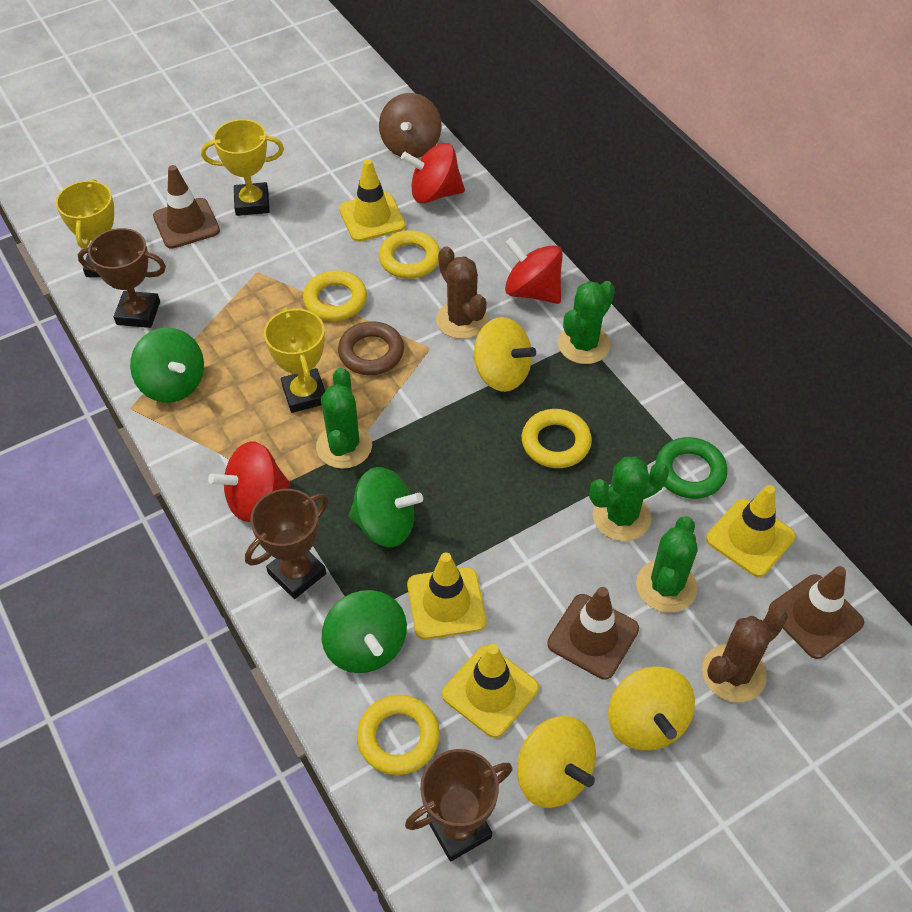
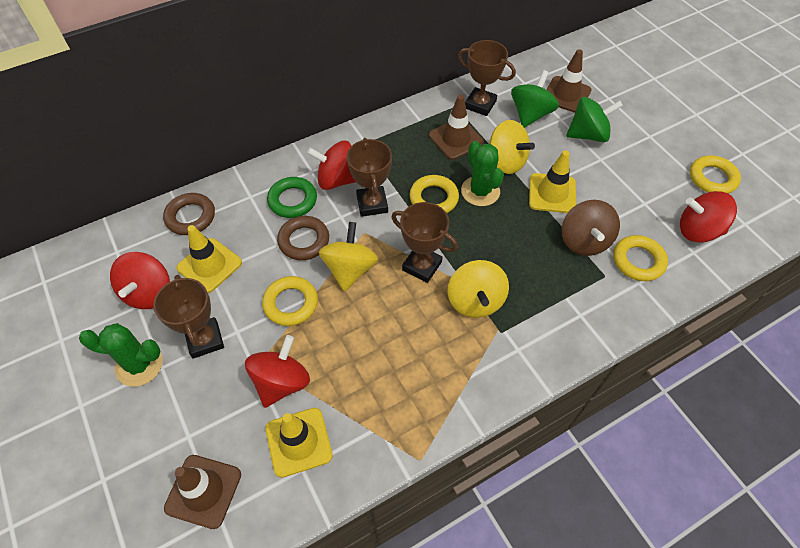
brown cactus: [436,246,488,339] [702,606,788,702] = 2 -> none = 0
brown ring: [338,321,404,375] = 1 -> [163,193,215,235] [277,216,329,260] = 2
brown trophy: [78,228,166,328] [245,489,328,599] [405,749,512,861] = 3 -> [153,275,224,359] [347,138,392,217] [391,202,458,283] [458,40,516,116] = 4
green cactus: [316,368,372,469] [558,281,615,364] [589,456,669,541] [636,516,698,613] = 4 -> [79,323,163,387] [461,141,504,206] = 2
green spinning top: [130,328,204,403] [322,590,407,673] [349,467,423,547] = 3 -> [511,70,559,128] [566,97,623,142] = 2
red spinning top: [208,441,290,522] [401,143,465,203] [505,237,563,304] = 3 -> [110,252,170,309] [245,335,310,408] [307,141,356,190] [680,191,737,243] = 4
yellow traffic cone: [339,159,406,242] [407,553,487,640] [442,644,539,738] [706,485,796,577] = 4 -> [177,225,242,293] [265,408,333,478] [529,150,576,213] = 3
yellow trophy: [56,179,114,278] [201,119,284,216] [264,307,325,413] = 3 -> none = 0

